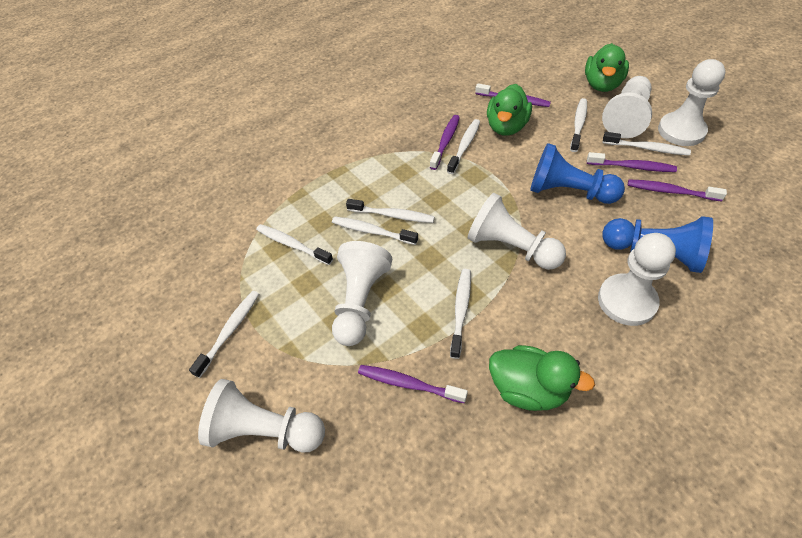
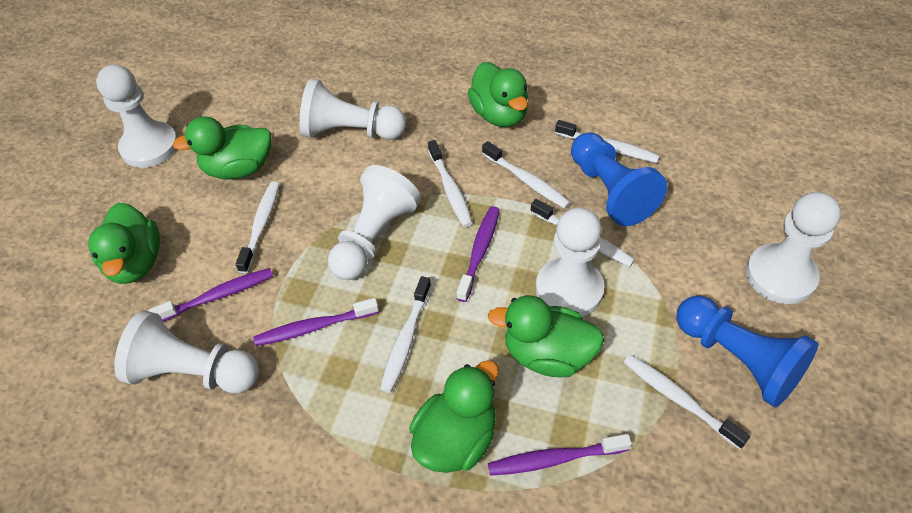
green duck: [487,84,532,136] [489,345,595,411] [585,43,629,92] = 3 -> [88,202,160,284] [173,116,271,180] [410,360,499,473] [468,62,528,127] [488,295,604,377] = 5
purple toothbrush: [358,365,468,403] [430,115,460,170] [475,83,551,107] [587,152,677,172] [628,179,727,201] = 5 -> [148,268,273,322] [254,298,379,346] [456,206,500,302] [488,434,632,476] = 4
white toothbrush: [189,291,259,378] [256,224,333,265] [332,216,418,245] [346,199,434,223] [447,119,480,174] [450,269,471,359] [570,98,587,152] [603,132,691,156] = 8 -> [235,181,279,274] [380,276,431,393] [428,140,473,227] [482,141,571,209] [530,199,635,267] [555,120,660,163] [624,355,750,449] = 7

